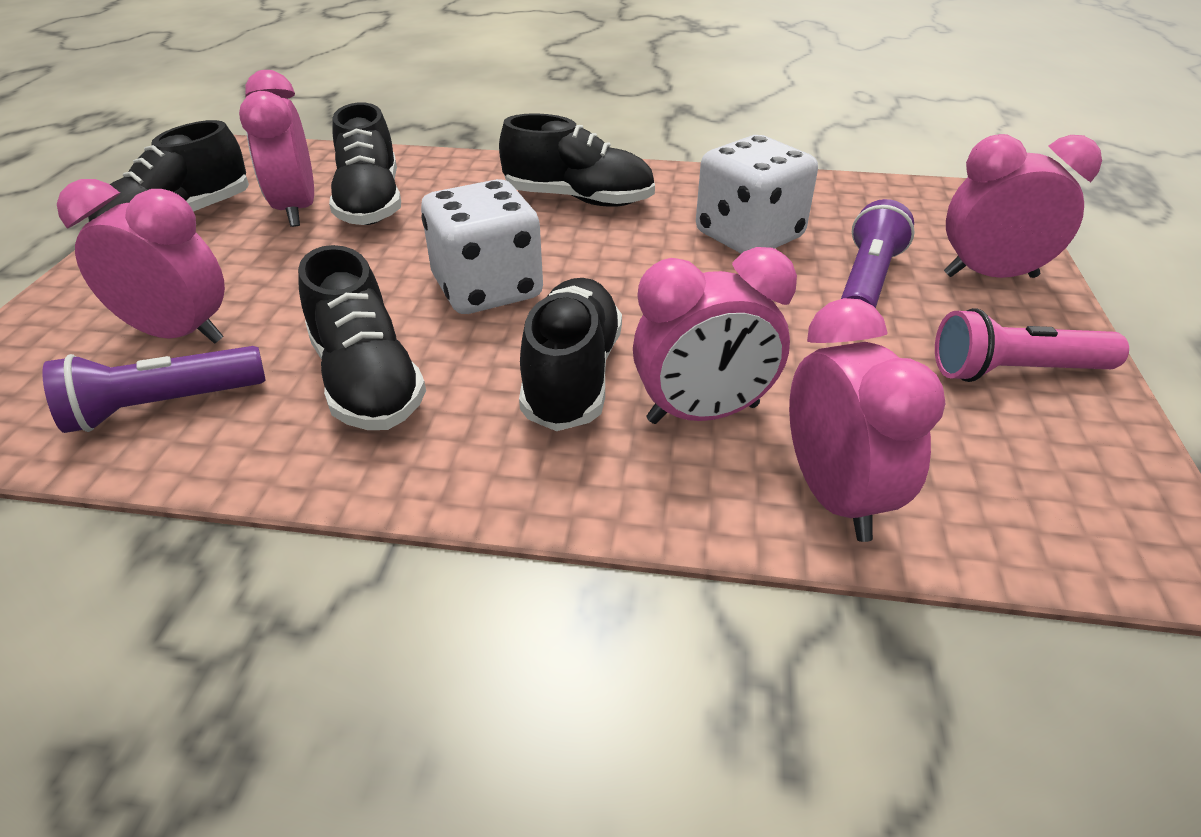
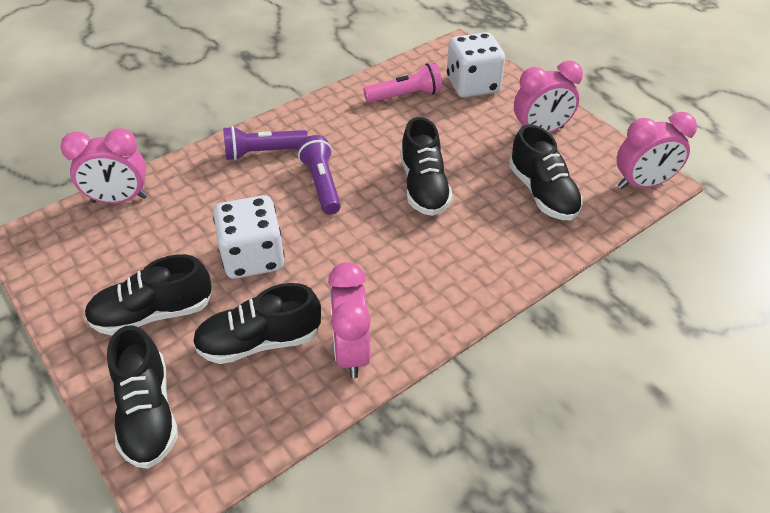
pink clock: [57,179,225,344] [239,70,314,227] [633,247,797,424] [789,298,946,542] [944,134,1102,278] = 5 -> [61,128,148,203] [328,262,371,378] [514,61,583,133] [617,112,697,189] = 4

